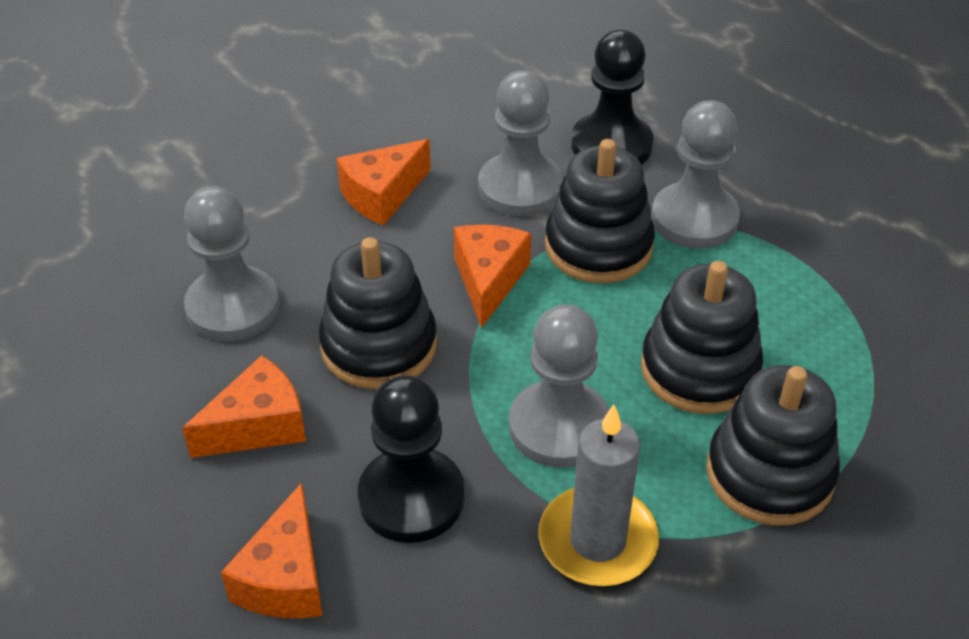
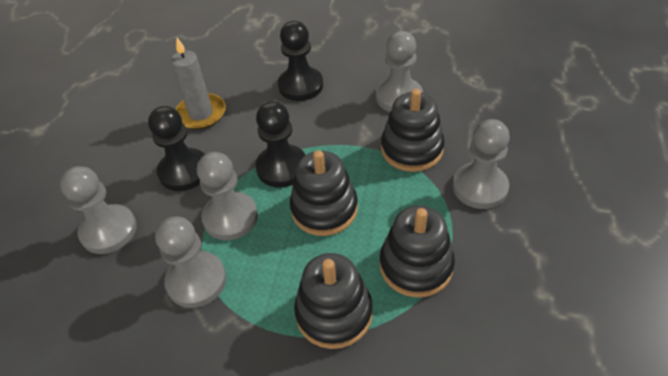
black pawn: [358,375,464,543] [571,30,654,165] = 2 -> [148,106,205,191] [255,101,305,188] [278,21,323,101] = 3
grey pawn: [184,186,280,341] [478,70,563,216] [509,304,609,468] [652,100,740,249] = 4 -> [60,166,137,254] [155,217,226,308] [197,152,258,240] [376,31,423,112] [453,119,510,209] = 5
orange cheese: [182,355,306,458] [221,483,323,618] [337,139,431,226] [454,225,531,328] = 4 -> none = 0

